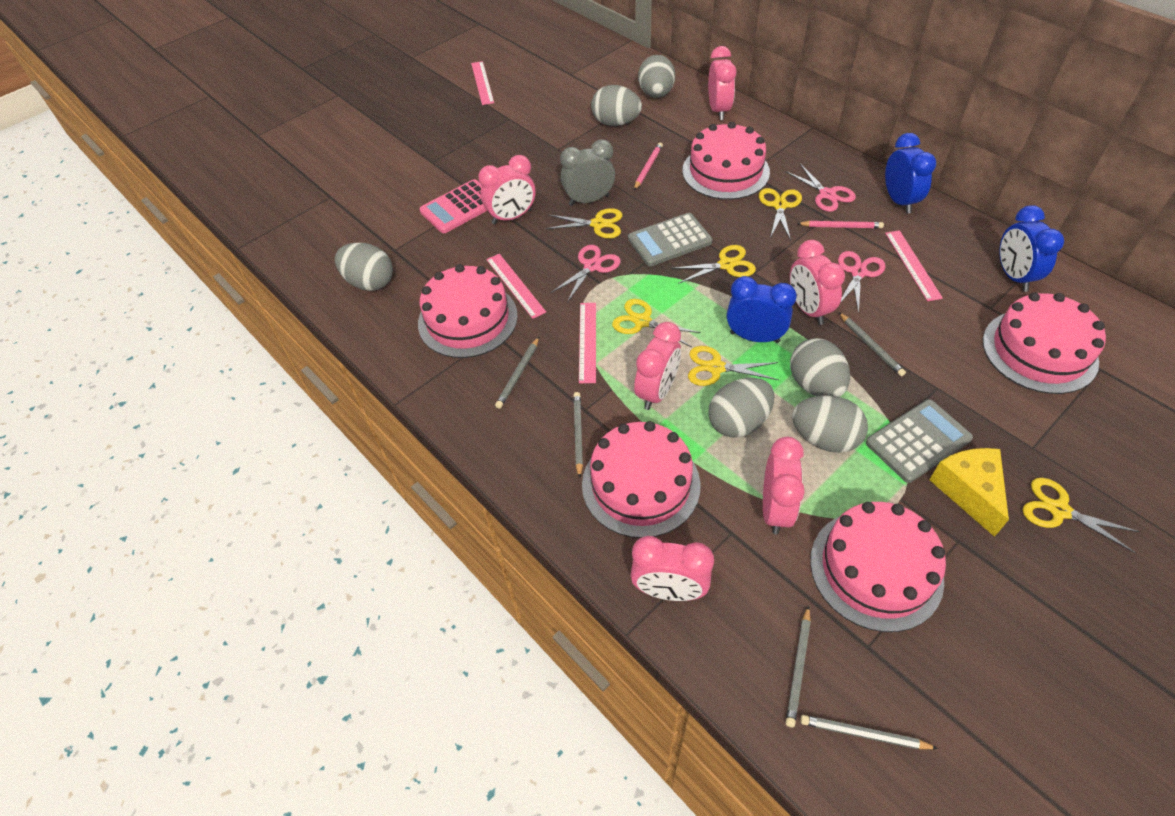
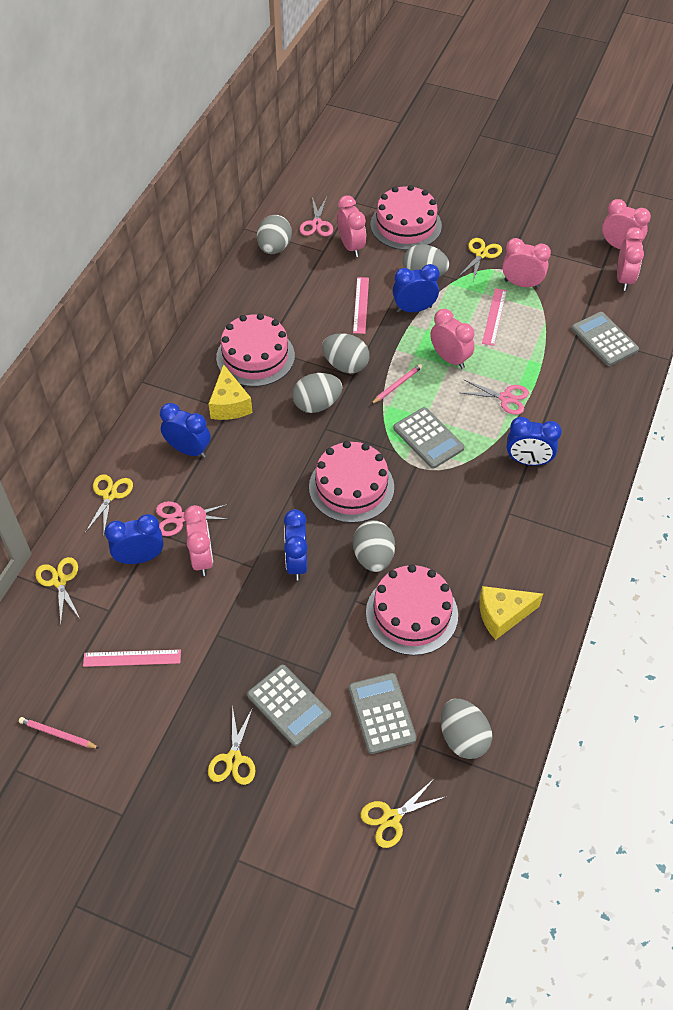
blue clock: [727,276,797,343] [885,133,936,214] [999,205,1064,292] = 3 -> [105,514,164,564] [160,403,211,458] [284,509,308,581] [393,264,440,313] [507,417,562,466] = 5
grey calculator: [628,213,712,266] [866,399,973,483] = 2 -> [247,665,331,746] [349,673,417,754] [393,407,465,469] [571,312,639,366] = 4
grey clock: [560,139,615,206] = 1 -> none = 0
grey pencil: [495,337,539,409] [573,392,583,478] [786,605,811,727] [800,715,938,749] [839,312,906,377] = 5 -> none = 0
pink cake: [418,264,518,358] [582,421,700,538] [682,122,770,200] [810,502,946,632] [983,292,1106,394] = 5 -> [216,313,295,387] [309,441,394,523] [366,564,458,655] [370,185,442,250] = 4
pink calculator: [419,179,487,233] = 1 -> none = 0
pink ruler: [471,61,494,105] [486,254,546,319] [579,303,596,383] [885,230,943,301] = 4 -> [83,650,181,667] [353,277,369,334] [482,288,507,346] = 3
yellow cheese: [929,448,1009,537] = 1 -> [209,364,253,420] [479,586,543,640] = 2
yellow scissors: [546,208,622,238] [612,299,701,347] [671,245,756,284] [688,346,779,386] [759,188,802,240] [1023,478,1140,553] = 6 -> [35,557,80,624] [85,474,133,533] [208,706,256,785] [361,779,447,848] [458,238,502,281] = 5

